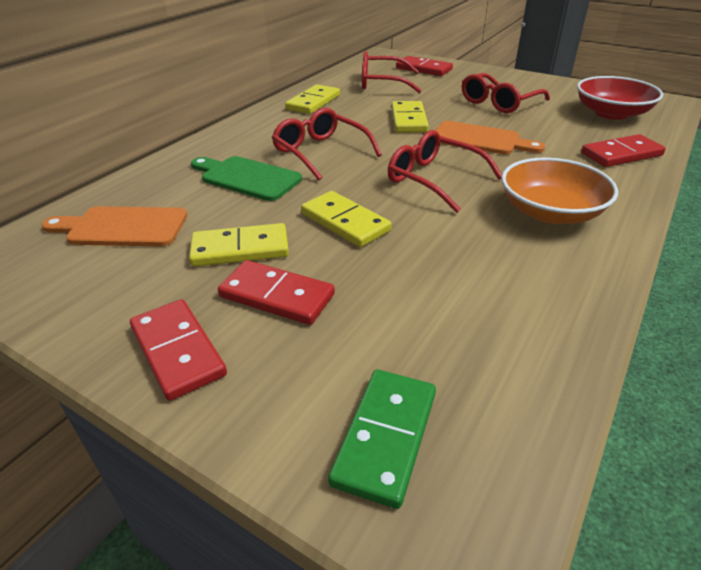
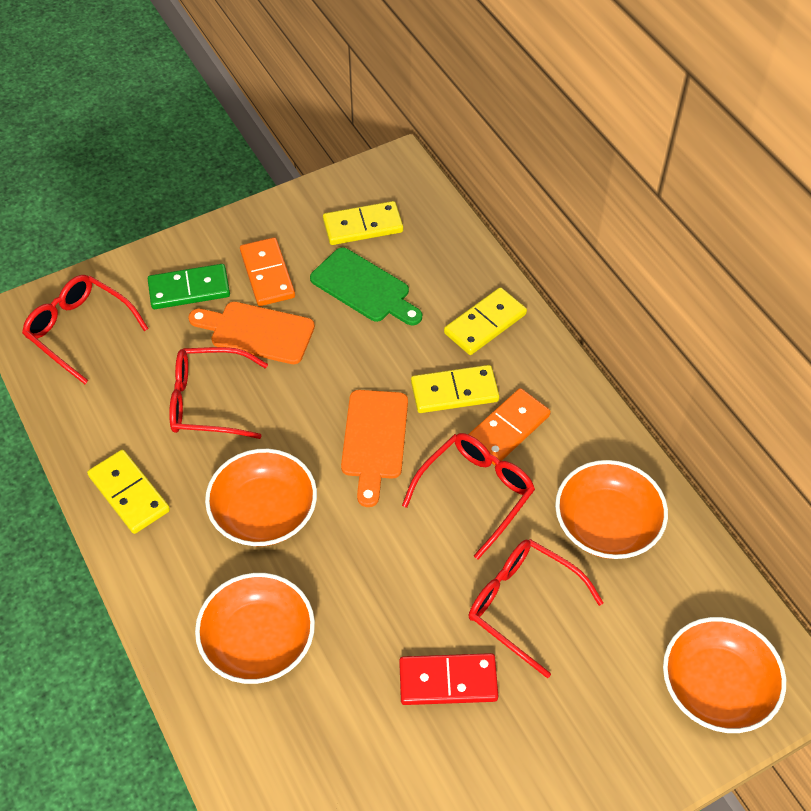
orange bowl: [501,157,618,224] = 1 -> [195,573,315,684] [205,449,317,546] [555,460,668,559] [663,617,786,733] = 4
orange domino: none = 0 -> [240,237,295,306] [468,388,551,465] = 2
red bowl: [577,76,663,120] = 1 -> none = 0
red domino: [130,299,227,401] [218,260,335,325] [396,56,453,76] [581,134,666,167] = 4 -> [399,653,498,705] = 1

